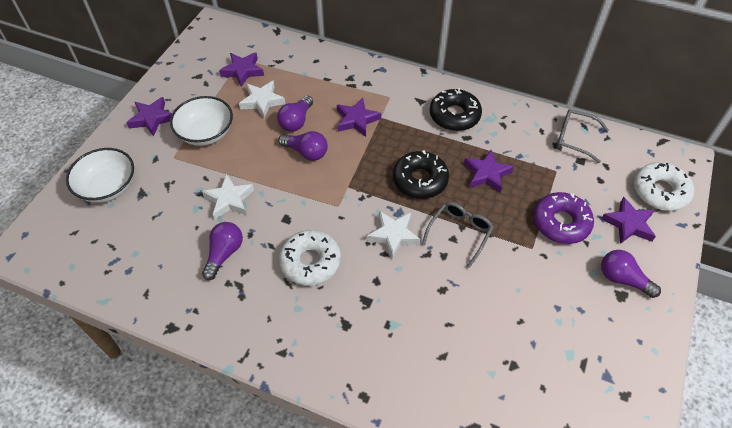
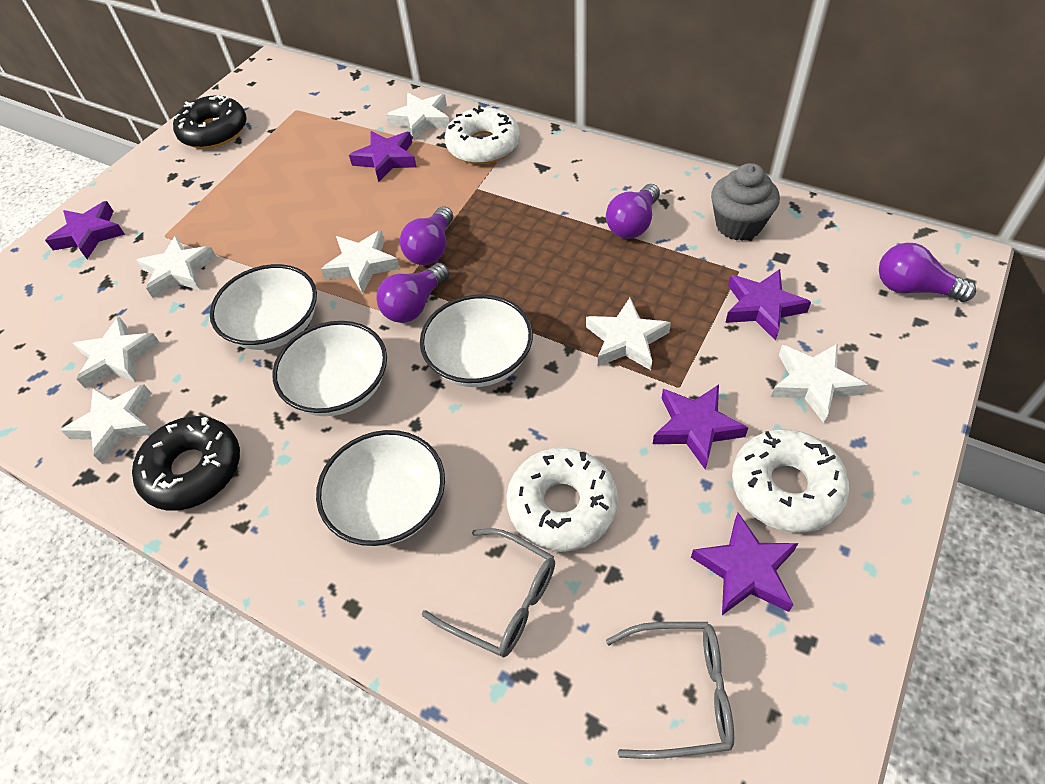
grey cupcake: none = 0 -> [711,163,780,241] = 1
purple donut: [533,192,594,244] = 1 -> none = 0
white bowl: [66,148,134,203] [170,96,233,146] = 2 -> [210,264,317,350] [272,321,387,416] [316,430,445,546] [420,294,533,387] = 4
white donut: [279,230,341,286] [634,162,694,211] = 2 -> [445,105,520,164] [506,447,618,552] [732,429,849,533] = 3
white star: [202,174,254,219] [239,81,285,118] [367,211,420,259] = 3 -> [60,384,153,464] [73,317,160,388] [137,236,216,298] [321,230,400,294] [386,93,450,140] [586,298,671,370] [771,343,868,423] = 7

